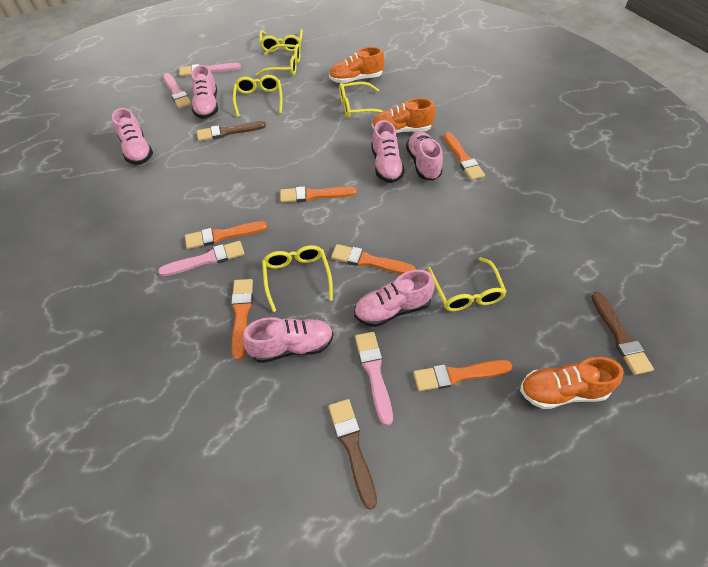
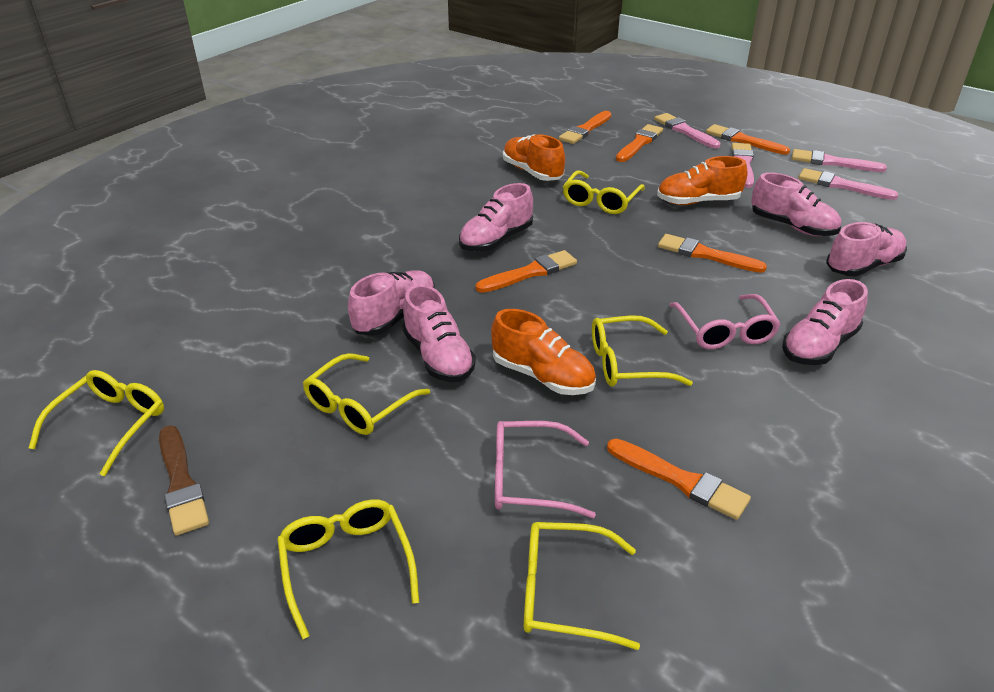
brown brush: [197,121,266,141] [328,399,377,510] [591,292,654,375] = 3 -> [159,425,209,536] = 1
pink glasses: none = 0 -> [495,421,596,518] [670,294,780,349] = 2

